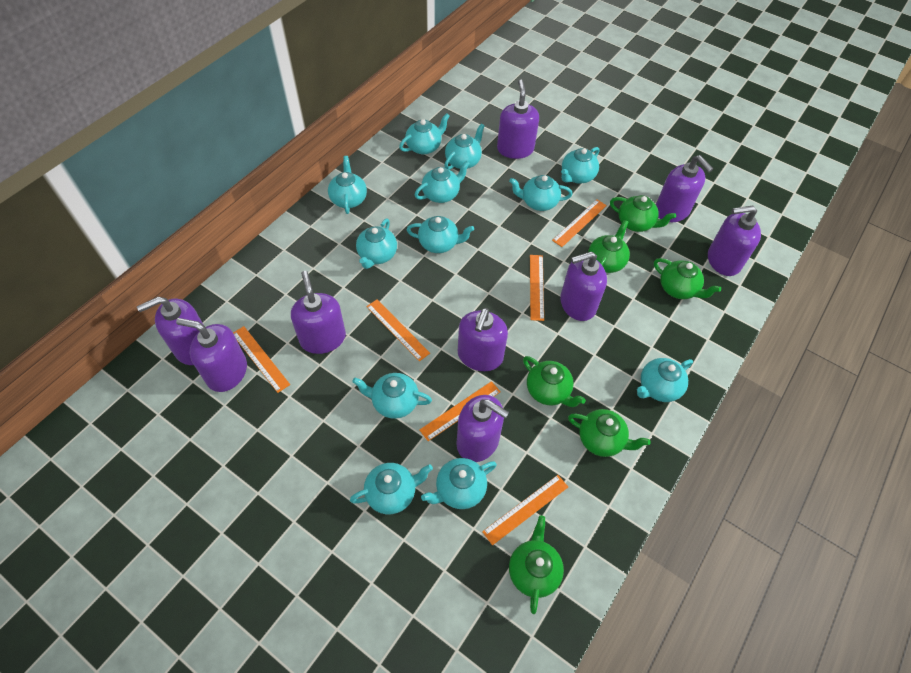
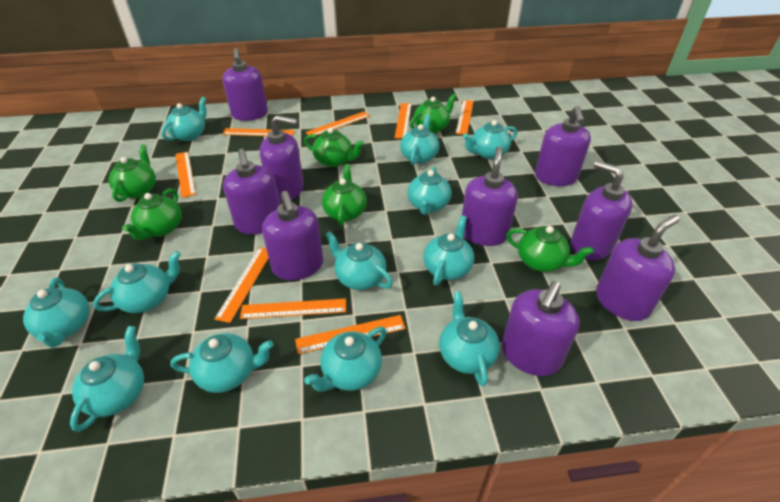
orange ruler: [233,326,290,393] [366,299,430,361] [419,381,501,441] [482,475,568,545] [530,255,544,321] [552,200,607,247] = 6 -> [176,152,196,198] [214,247,269,323] [223,128,295,136] [240,299,346,319] [295,315,406,354] [306,112,370,135] [394,103,412,139] [456,100,474,135] = 8

